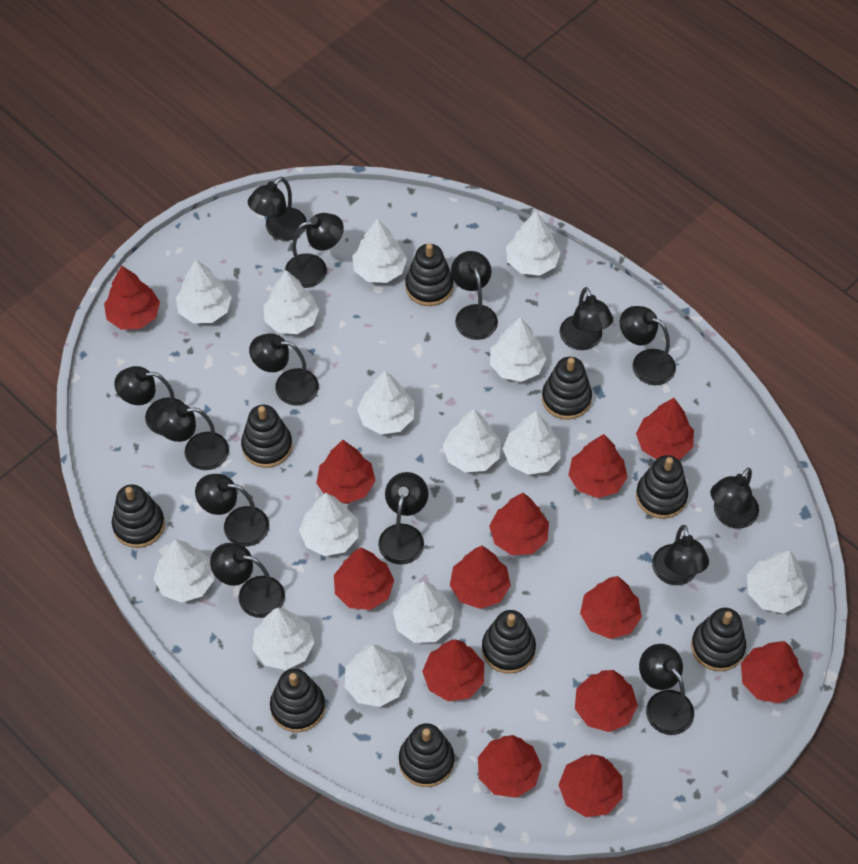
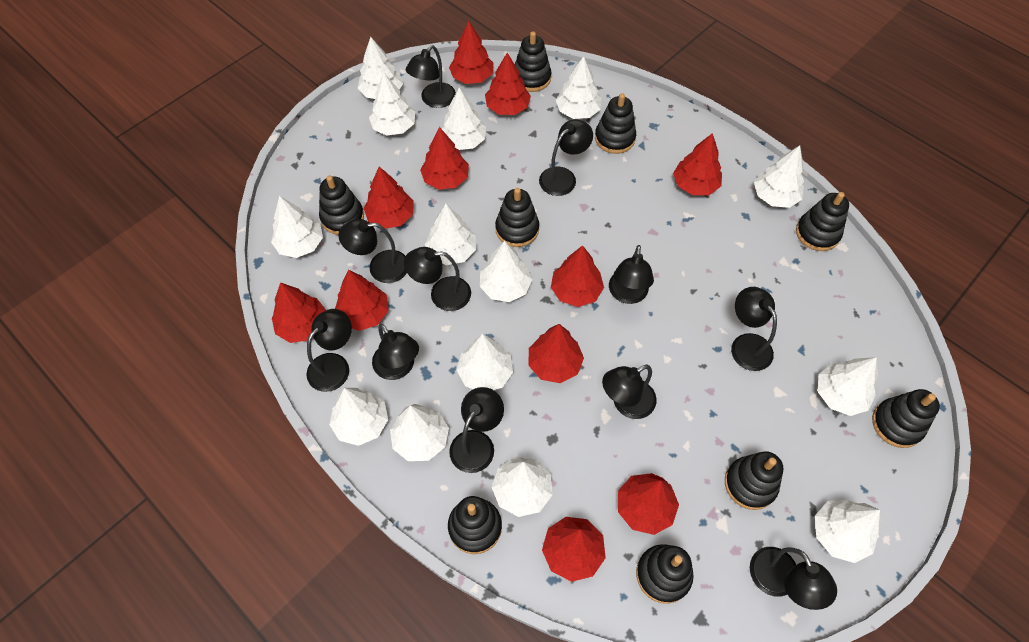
black lamp: [114,366,183,435] [155,402,229,470] [195,474,269,547] [210,543,285,618] [248,177,307,241] [249,333,319,405] [285,213,344,288] [378,472,429,565] [451,251,498,340] [560,287,613,350] [620,306,676,386] [639,644,694,735] [652,525,709,585] [710,468,759,529] = 14 -> [307,309,352,392] [338,219,407,283] [372,324,419,380] [404,247,471,311] [406,45,456,108] [449,387,504,473] [539,119,593,196] [602,365,657,419] [609,245,654,304] [731,287,777,371] [750,547,837,610] = 11
red tree: [104,266,160,330] [316,440,376,504] [334,548,394,610] [422,639,484,701] [450,546,511,609] [478,735,542,798] [489,493,549,555] [559,754,623,817] [568,434,628,498] [575,670,638,732] [580,576,642,639] [636,398,694,460] [741,641,804,703] = 13 -> [272,282,326,343] [335,270,389,331] [364,167,414,229] [420,127,469,190] [449,21,493,84] [485,53,531,115] [528,324,584,383] [542,517,606,582] [551,245,604,307] [618,473,679,535] [673,133,722,195] = 11

